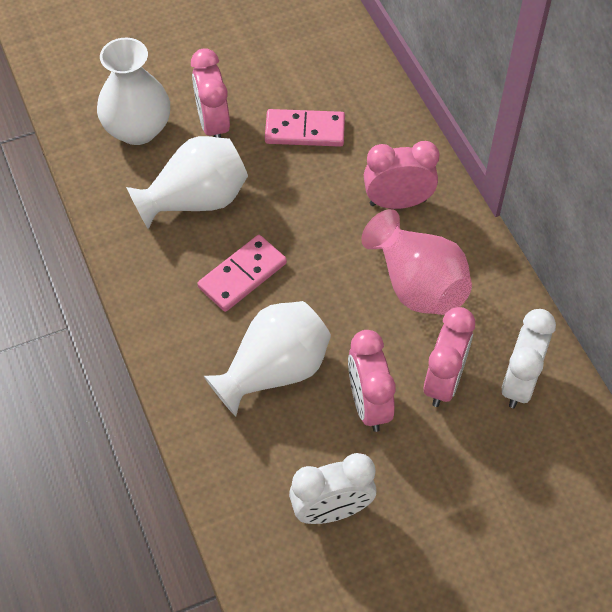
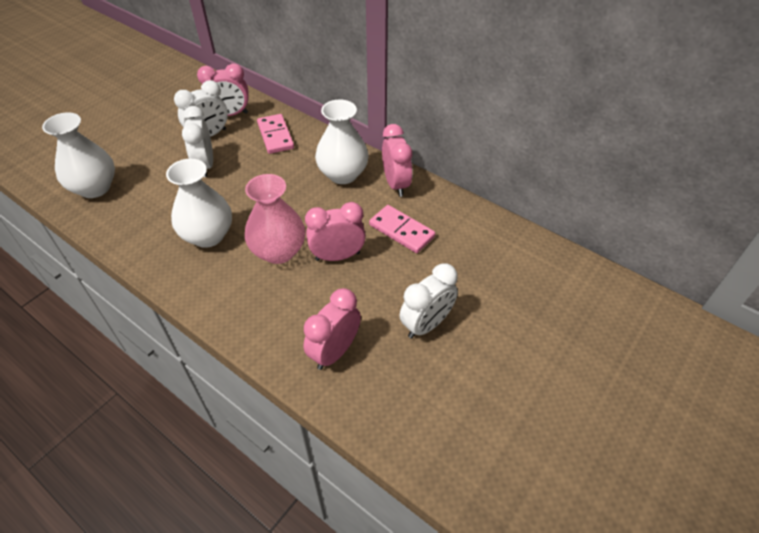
white clock: [289,453,377,524] [501,309,556,408] = 2 -> [174,80,228,137] [182,106,213,177] [399,263,458,339] = 3

